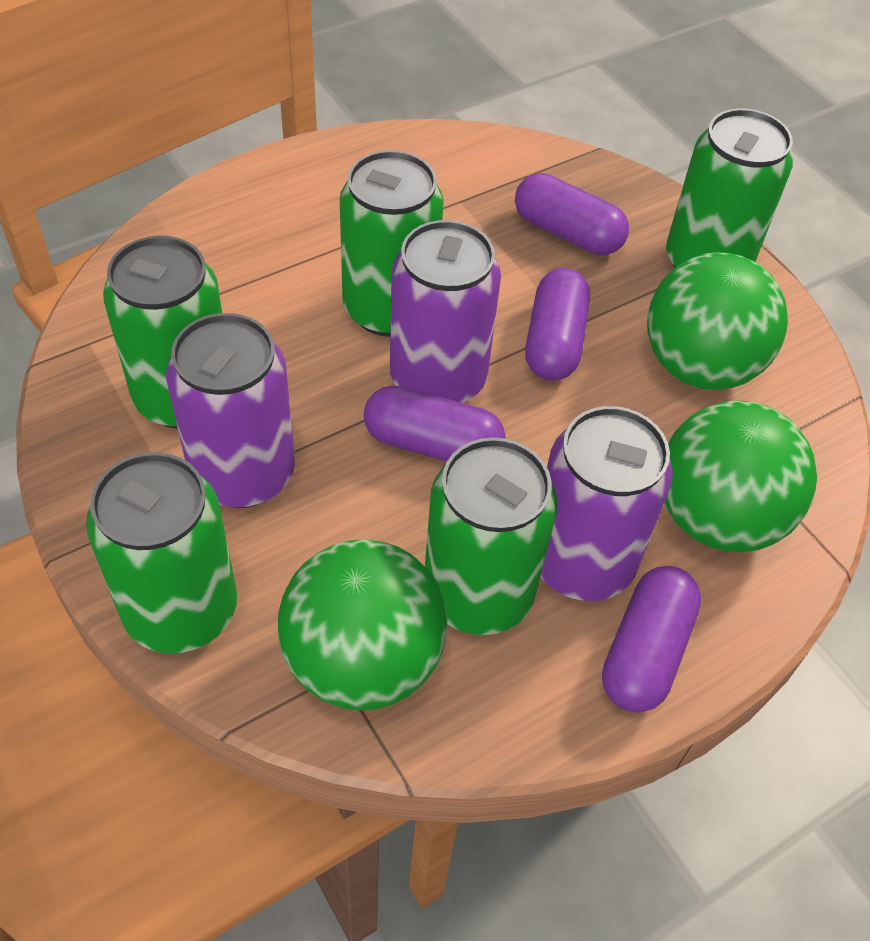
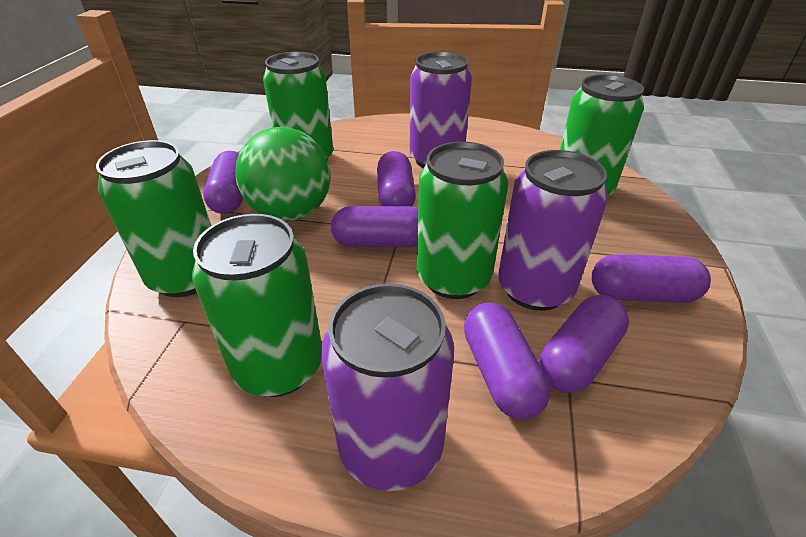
green ball: [278,539,448,711] [647,252,788,390] [665,401,817,552] = 3 -> [235,127,331,221] = 1
purple capsule: [364,385,506,461] [515,173,629,255] [525,268,590,381] [602,566,701,713] = 4 -> [203,151,243,214] [331,206,418,247] [377,151,416,207] [464,303,550,420] [539,295,629,393] [591,254,711,303] = 6

